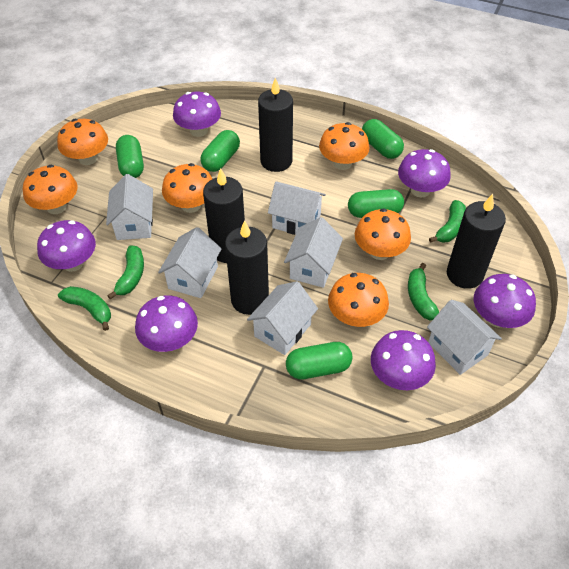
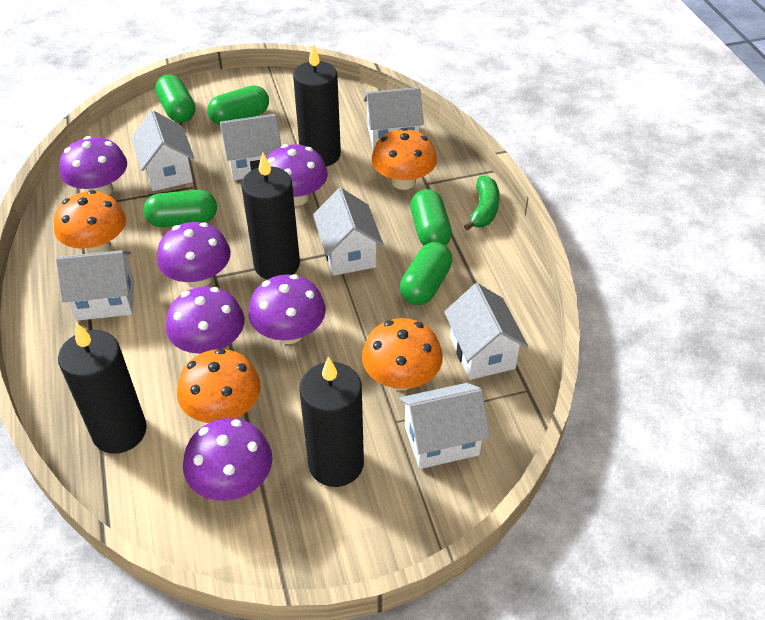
green banana: [58,286,111,331] [107,245,144,300] [408,263,439,320] [429,200,466,243] = 4 -> [464,175,500,230] = 1
orange mushroom: [23,165,77,214] [57,119,108,165] [162,163,212,213] [319,122,370,170] [328,273,389,327] [355,208,411,260] = 6 -> [54,190,126,254] [177,349,261,423] [362,318,443,390] [372,128,437,190] = 4
white house: [106,174,153,240] [158,227,222,298] [247,281,318,355] [268,181,326,235] [284,217,343,288] [427,300,502,375] = 6 -> [56,250,134,321] [131,110,194,191] [220,114,282,180] [313,188,383,276] [363,87,424,150] [399,383,490,469] [444,283,528,380] = 7

